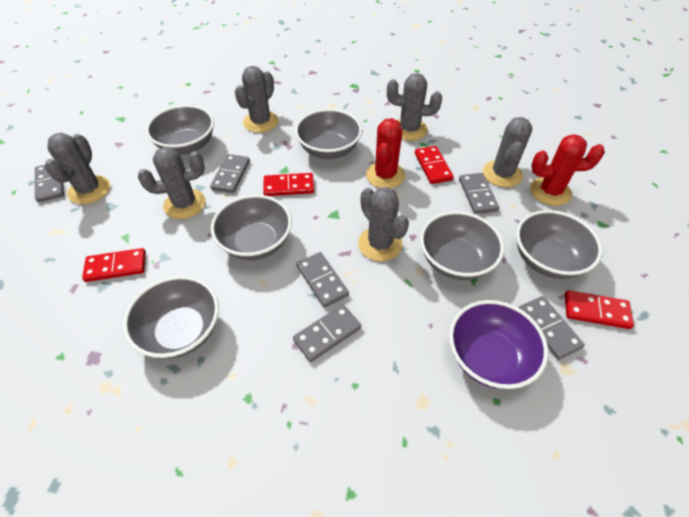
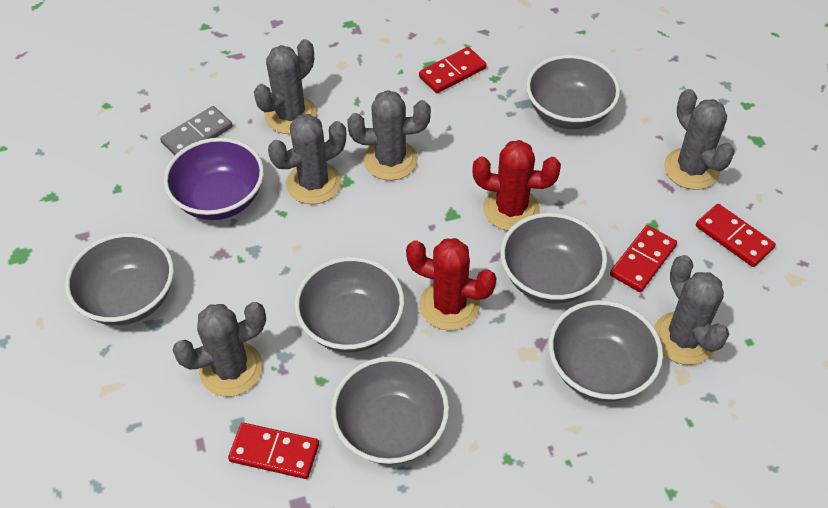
grey domino: [35,165,64,202] [210,154,250,193] [293,304,361,362] [297,252,349,307] [459,173,499,214] [519,296,585,360] = 6 -> [160,106,233,155] = 1

